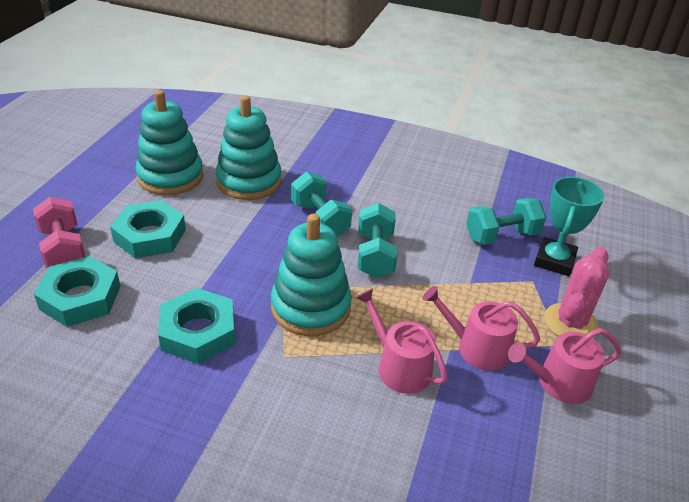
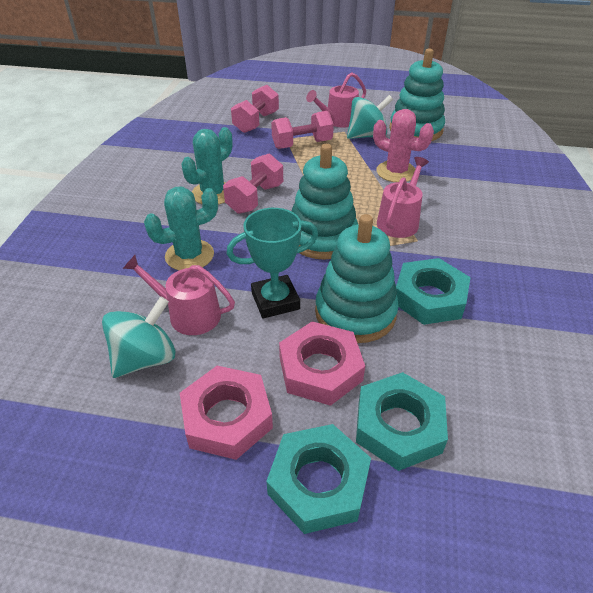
pink dumbbell: [33,197,86,268] = 1 -> [223,153,283,214] [231,85,279,133] [271,111,334,149] = 3
pink nut: none = 0 -> [180,366,273,460] [279,321,365,406] = 2
turquoise cactus: none = 0 -> [144,187,218,270] [181,127,233,205] = 2
turquoise dumbbell: [291,172,352,238] [358,203,397,278] [466,198,546,245] = 3 -> none = 0
turquoise spinning top: none = 0 -> [102,296,175,378] [347,95,393,139] = 2

